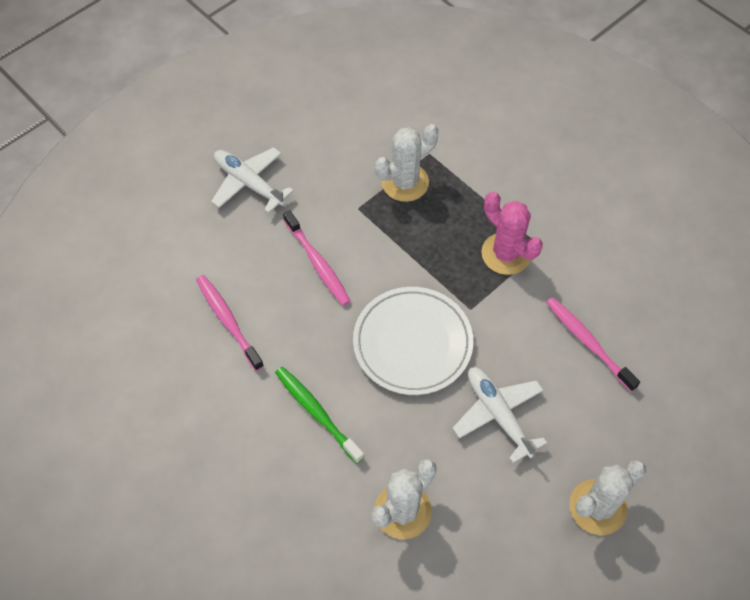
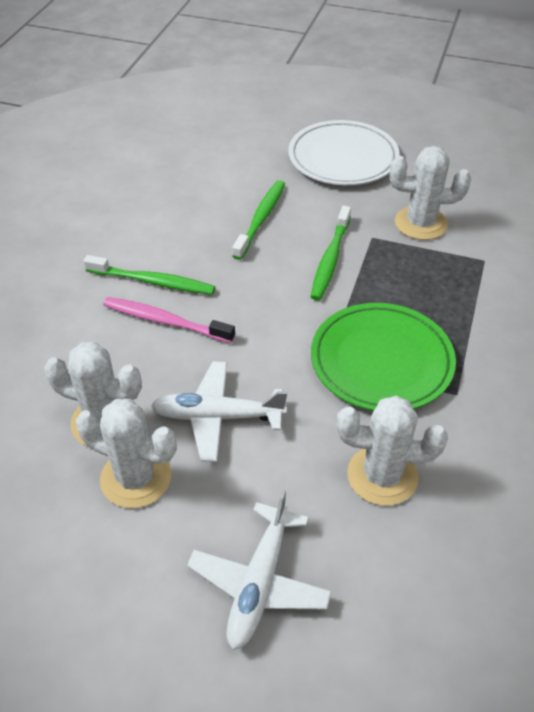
green plate: none = 0 -> [311,303,456,411] = 1
green toothbrush: [275,367,364,464] = 1 -> [84,255,215,295] [232,180,285,260] [311,206,351,301] = 3
pink cactus: [481,192,543,275] = 1 -> none = 0
pink toothbrush: [196,275,264,371] [283,210,350,306] [546,297,640,392] = 3 -> [103,297,235,343] = 1
white cactus: [371,459,437,539] [375,124,438,202] [569,460,646,535] = 3 -> [44,342,142,446] [76,399,177,508] [337,396,448,506] [390,146,471,240] = 4

